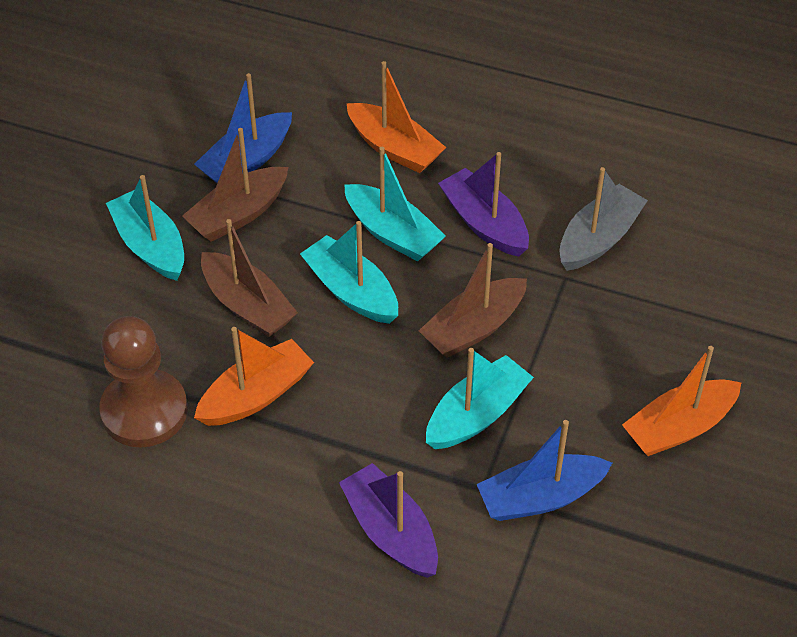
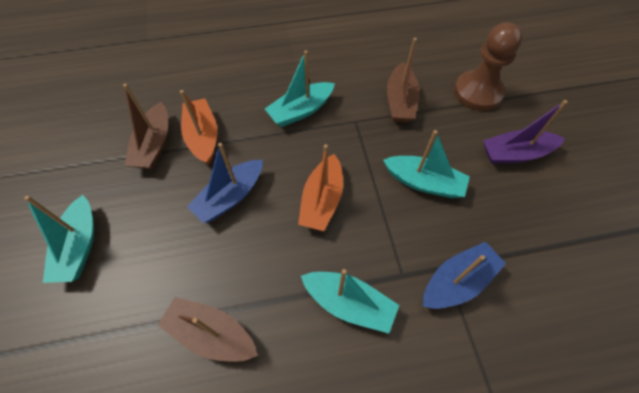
grey boat: [560,167,648,271] = 1 -> none = 0
orange boat: [194,327,314,426] [346,61,446,173] [622,346,741,456] = 3 -> [180,90,217,165] [298,144,343,231] = 2
purple boat: [339,463,438,578] [438,152,529,257] = 2 -> [483,100,568,164] = 1

